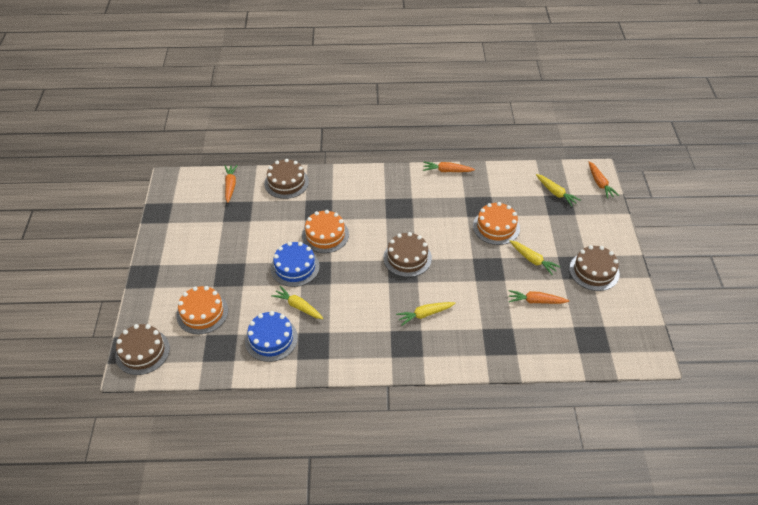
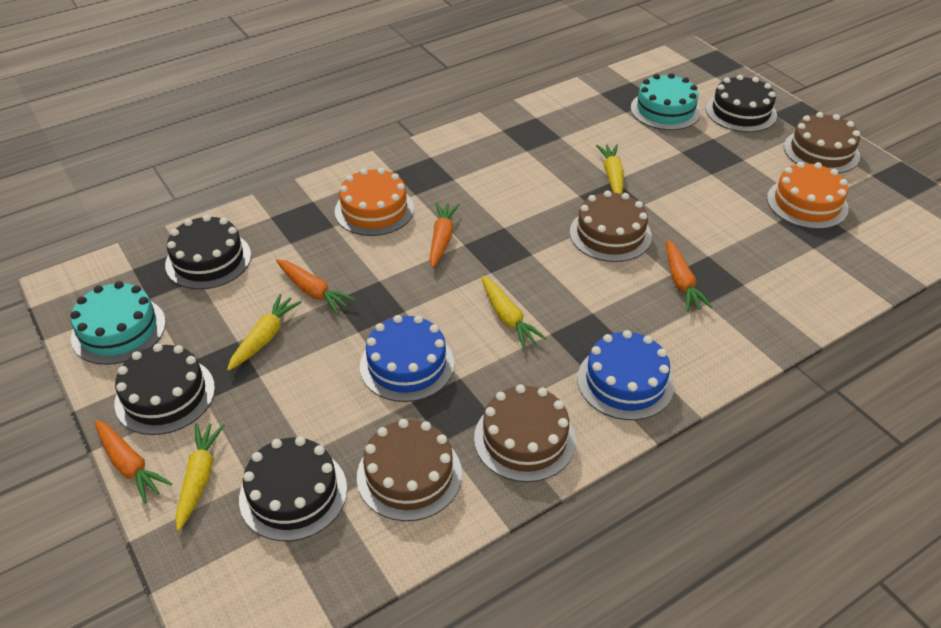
black cake: none = 0 -> [114,343,215,435] [165,215,251,289] [239,436,347,541] [706,75,777,132] = 4
orange cake: [176,286,228,334] [302,210,349,253] [473,202,520,245] = 3 -> [335,168,414,236] [767,162,848,229] = 2
turquoise cake: none = 0 -> [70,281,166,365] [631,73,701,130] = 2

